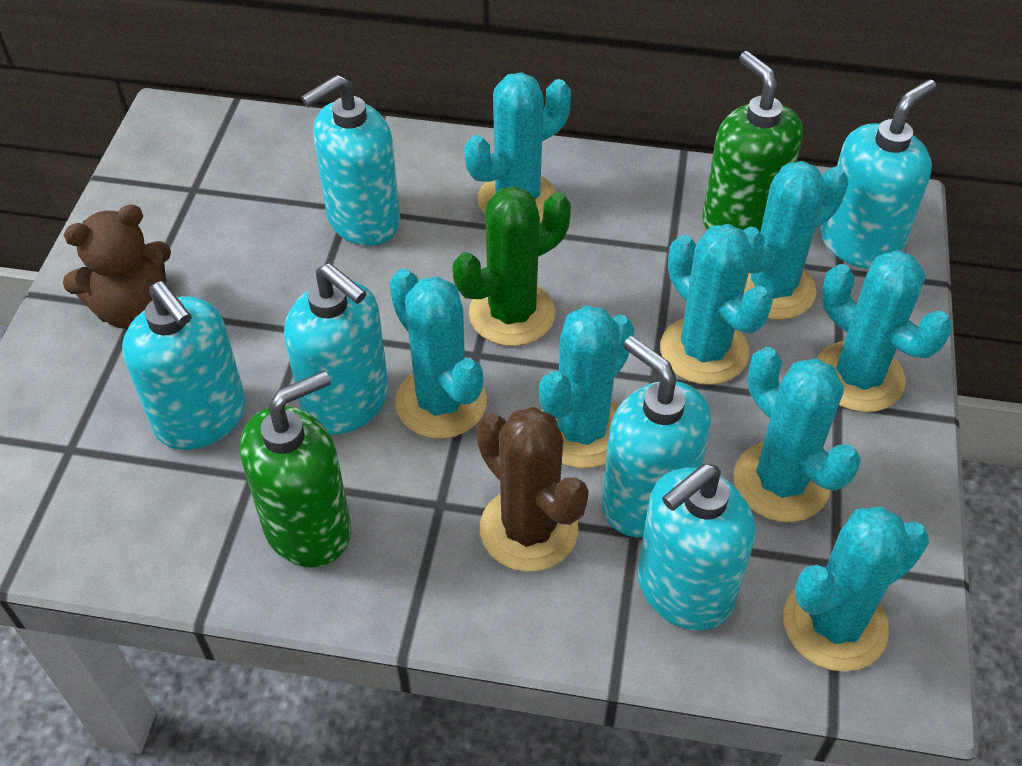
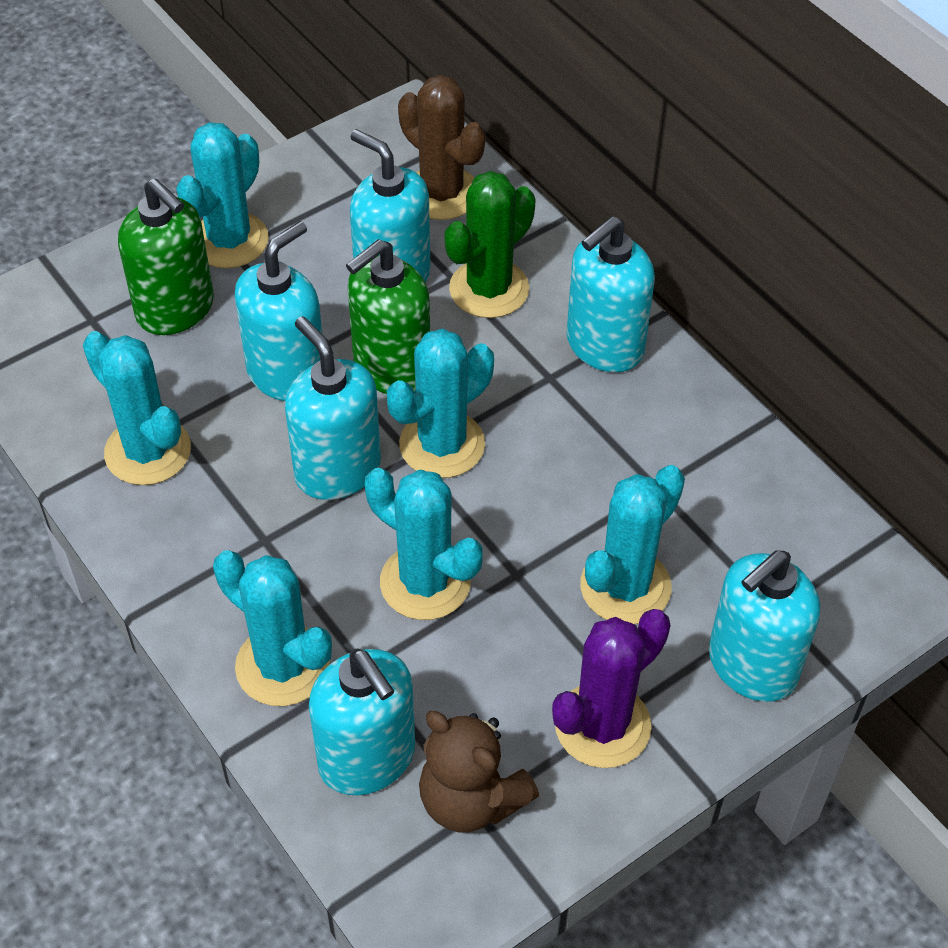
purple cactus: none = 0 -> [552,609,671,768] = 1
turquoise cactus: [389,269,487,439] [465,72,571,223] [539,305,634,468] [660,224,773,385] [734,347,861,522] [743,161,848,320] [783,506,929,672] [817,250,952,412] = 8 -> [83,331,191,485] [176,122,269,268] [213,550,332,706] [365,468,483,620] [387,328,494,478] [580,465,685,624] = 6

